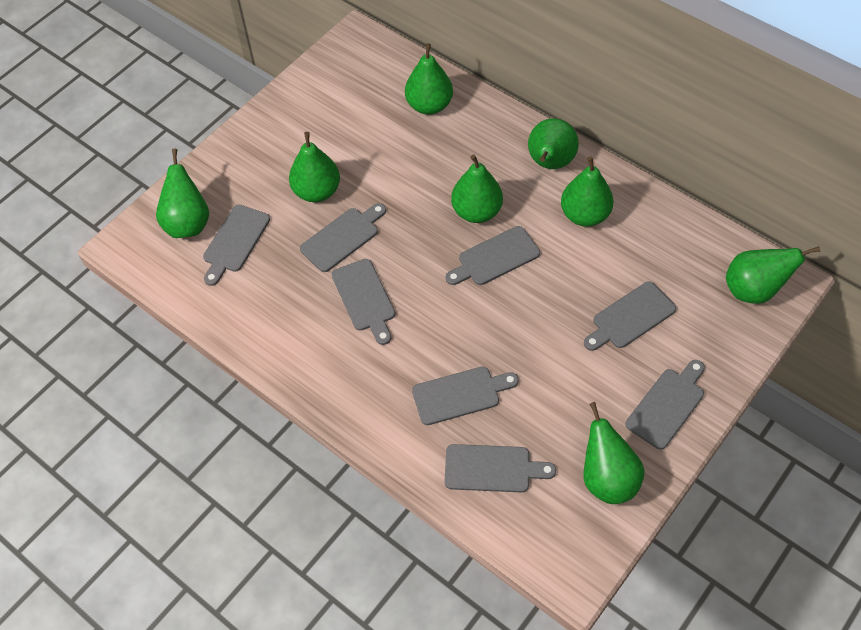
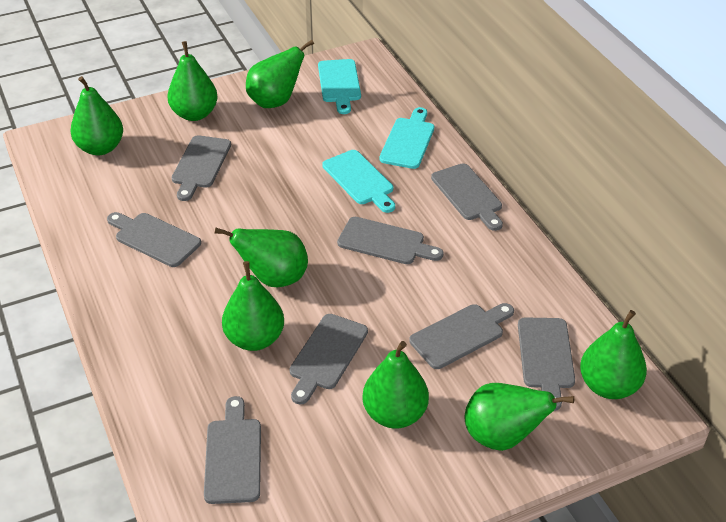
turquoise cutting board: none = 0 -> [318,59,361,114] [322,150,395,213] [379,107,434,169] = 3

